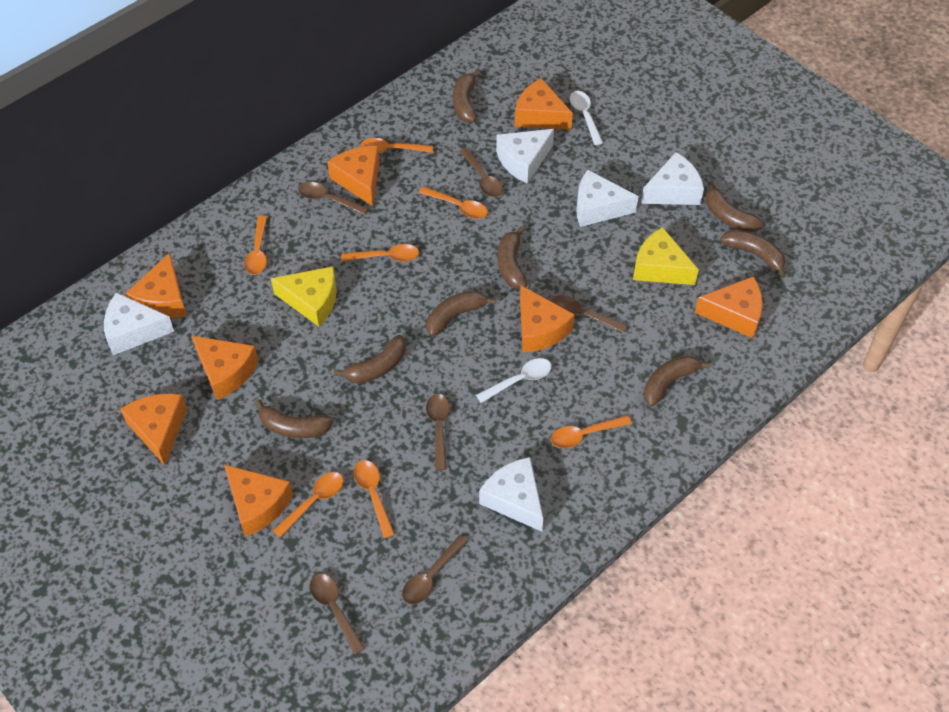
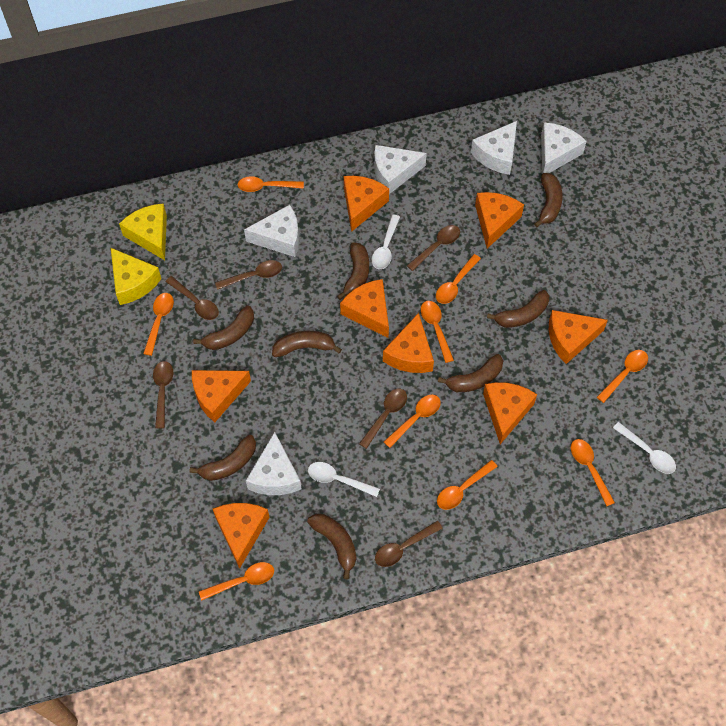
orange spoon: [244,216,267,275] [273,472,343,538] [341,244,419,262] [354,460,395,538] [360,138,433,153] [419,187,488,219] [551,415,632,448] = 7 -> [143,293,174,356] [199,562,274,600] [237,176,304,192] [384,395,441,448] [421,301,454,363] [436,254,481,304] [437,460,498,510] [571,439,615,506] [597,350,648,403] = 9
white spoon: [476,358,552,403] [570,91,603,145] = 2 -> [308,462,380,497] [372,215,400,269] [613,422,676,474] = 3

